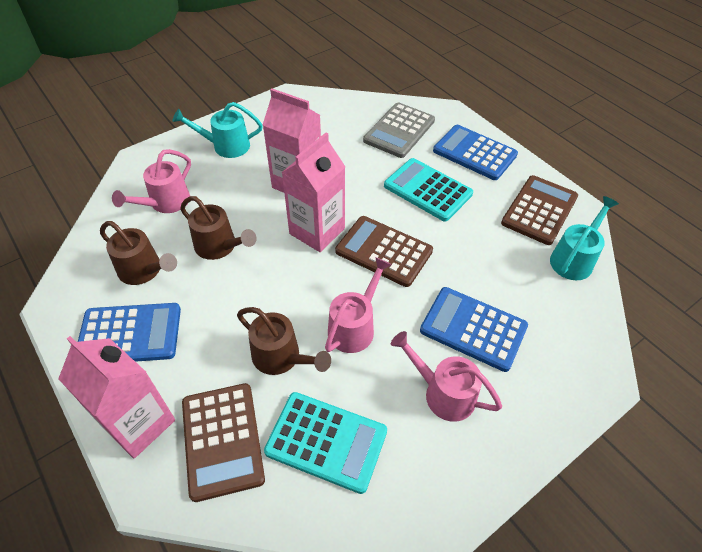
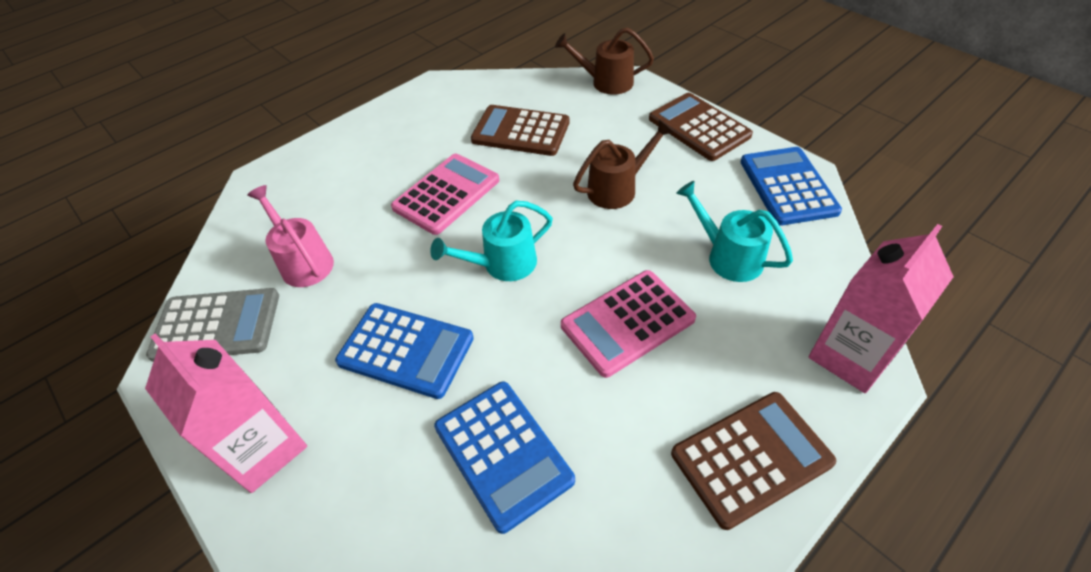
brown watering can: [100,221,177,285] [180,196,257,260] [237,307,331,375] = 3 -> [555,27,654,95] [573,120,673,209] = 2
pink calculator: none = 0 -> [391,154,499,235] [561,270,696,378] = 2
pink carton: [58,336,175,459] [263,89,321,193] [281,133,345,252] = 3 -> [145,334,307,493] [808,224,954,393] = 2
pink watering can: [112,149,191,213] [325,257,392,353] [391,331,502,422] = 3 -> [247,185,334,287] = 1
turquoise calculator: [264,392,387,494] [384,158,473,222] = 2 -> none = 0

